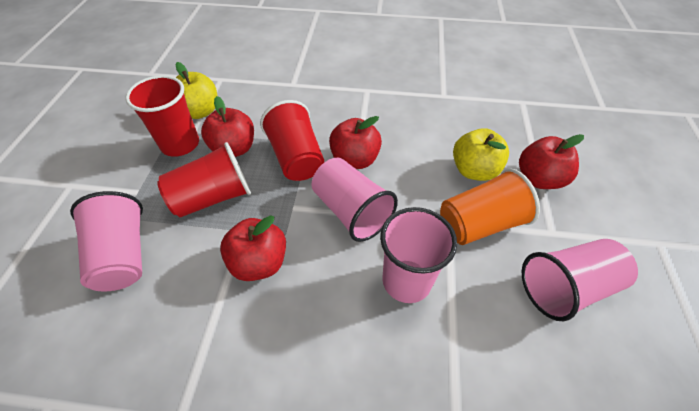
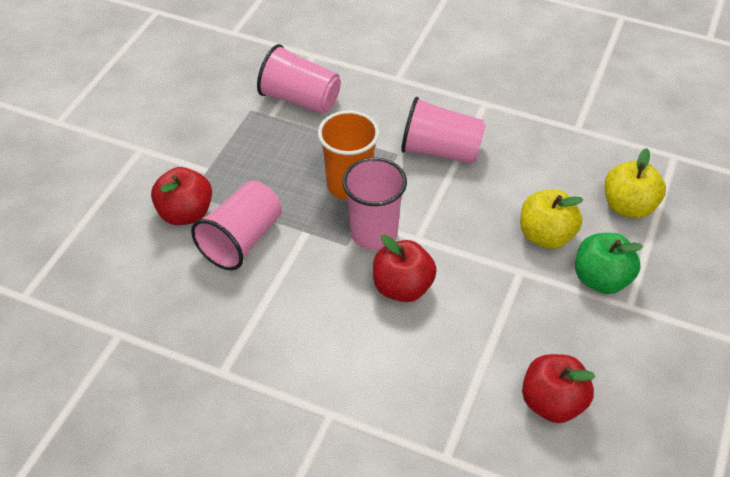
green apple: none = 0 -> [575,233,643,294] = 1
red apple: [201,96,254,157] [220,215,286,281] [329,116,382,169] [519,134,584,189] = 4 -> [151,167,212,225] [373,235,437,302] [522,354,595,423] = 3
red cup: [125,75,199,157] [157,142,251,217] [260,100,324,181] = 3 -> none = 0

